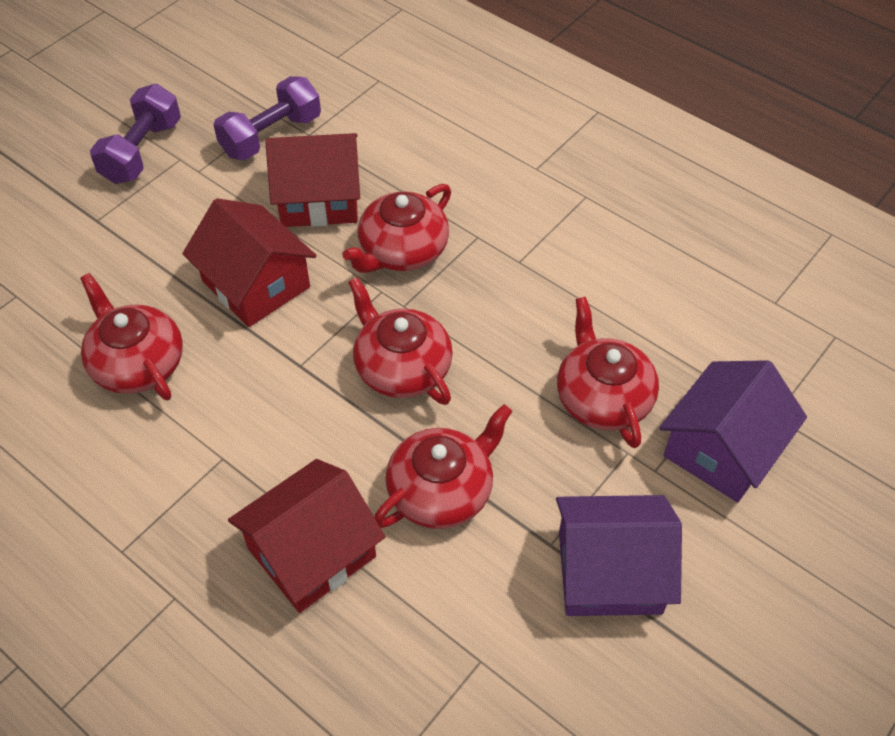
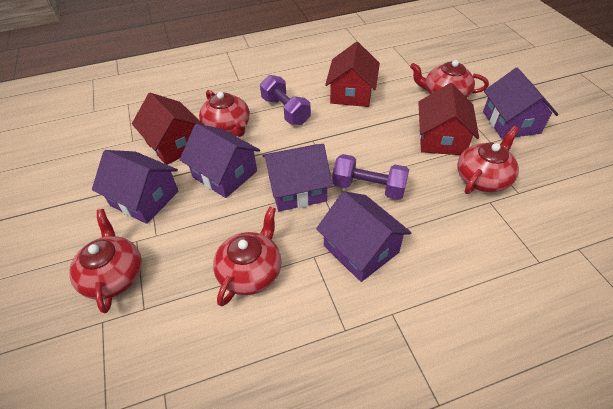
purple house: [556,495,682,616] [659,360,807,502] = 2 -> [92,150,178,224] [180,124,260,198] [262,144,333,211] [316,191,412,282] [483,68,559,139] = 5

